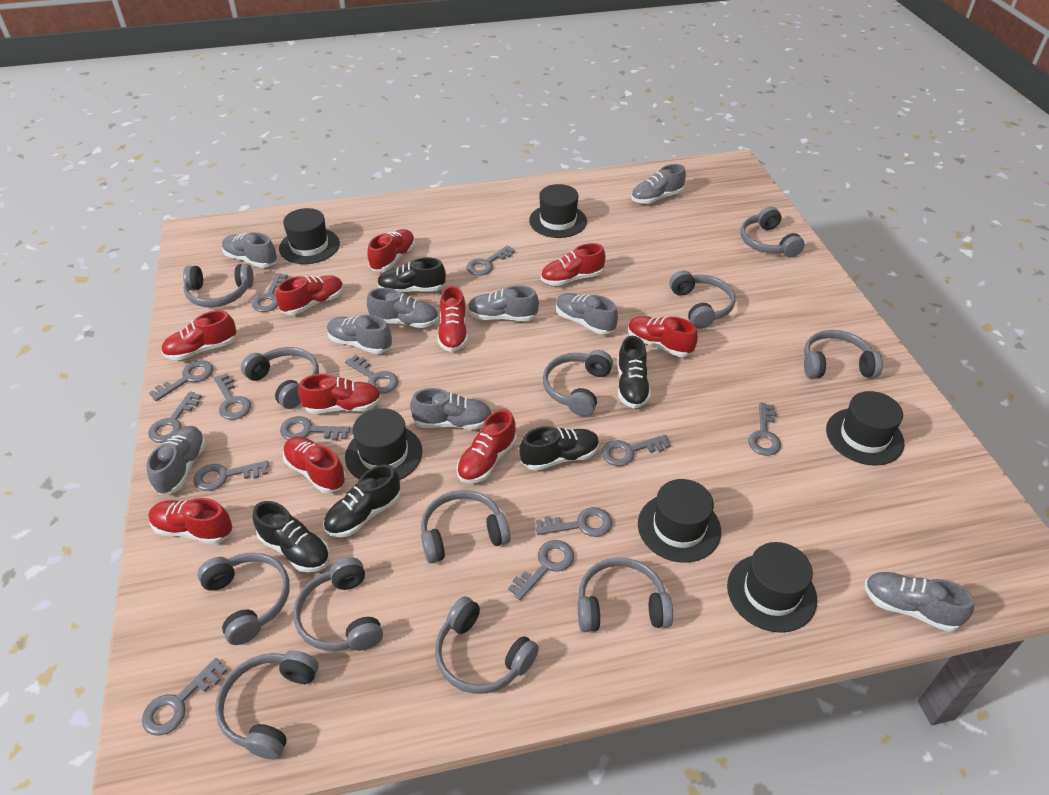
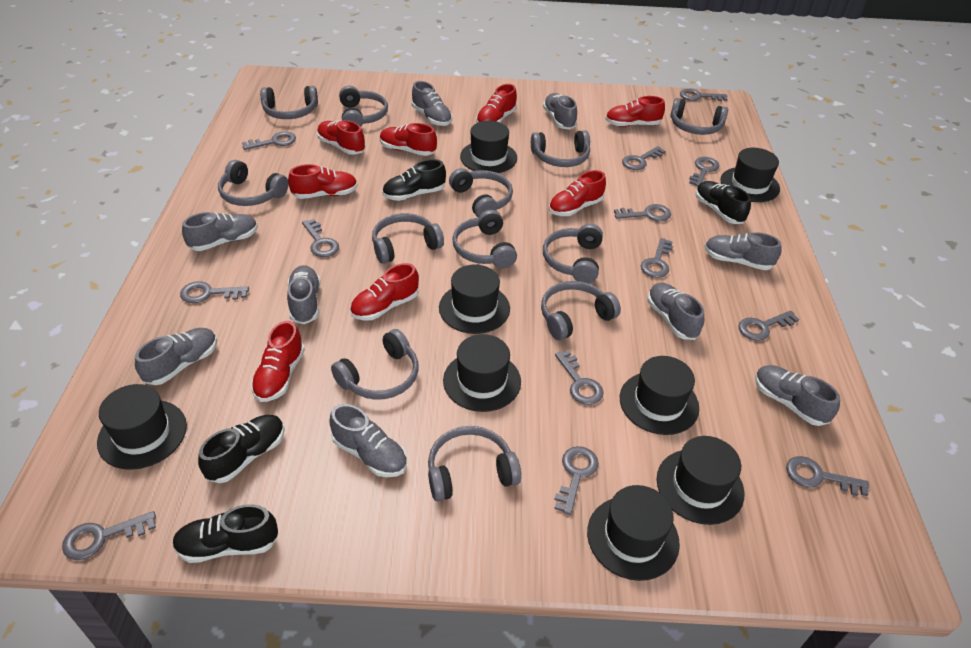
black hat: [279,208,340,264] [345,408,422,480] [529,184,587,238] [638,479,721,563] [727,542,817,633] [826,391,905,466] = 6 -> [97,384,187,470] [439,264,510,334] [443,334,521,412] [460,121,517,173] [587,485,680,581] [620,356,699,435] [657,436,744,525] [720,148,780,202] = 8
black shoe: [252,501,330,572] [323,464,401,537] [377,257,446,293] [519,426,599,471] [617,336,651,409] = 5 -> [172,504,278,563] [198,415,285,483] [382,159,446,201] [696,181,751,224] = 4
red shoe: [148,498,232,544] [161,310,237,360] [276,275,344,315] [283,436,346,493] [298,374,382,414] [368,229,415,271] [437,286,468,352] [457,409,517,483] [541,243,606,286] [628,316,698,357] = 10 -> [251,321,305,402] [288,164,358,199] [317,120,365,155] [350,263,419,321] [380,123,437,156] [476,84,517,123] [549,170,606,216] [605,96,665,127] = 8

